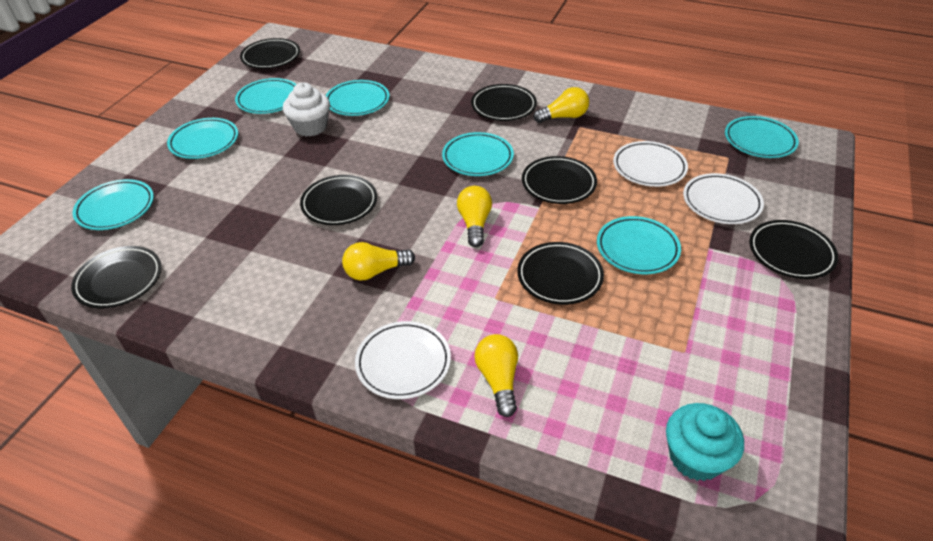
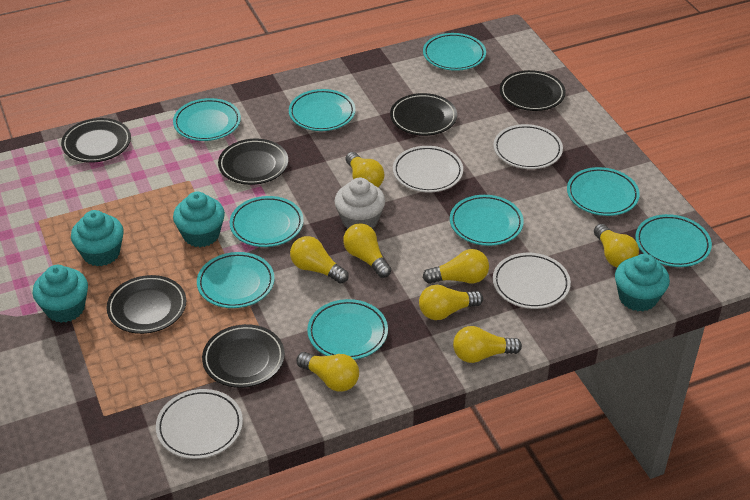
black plate: [71,246,162,309] [240,38,300,69] [300,175,377,225] [471,84,537,121] [517,242,604,305] [522,156,597,204] [749,220,838,279] = 7 -> [61,118,131,163] [107,275,186,334] [202,324,285,388] [218,139,288,185] [390,93,457,136] [500,70,566,111] = 6
turquoise cupcake: [666,403,744,481] = 1 -> [33,265,88,323] [71,210,124,266] [173,192,225,247] [615,254,670,312] = 4
turquoise plate: [73,179,154,230] [167,118,238,159] [235,78,297,114] [326,80,390,116] [442,132,514,176] [597,216,681,274] [725,116,799,158] = 7 -> [173,98,241,141] [197,252,275,308] [230,196,304,247] [289,89,356,131] [307,299,388,360] [423,33,486,71] [450,195,524,246] [567,167,640,216] [635,214,712,267] = 9
white plate: [355,321,451,399] [613,141,688,187] [683,173,764,224] = 3 -> [156,389,243,459] [393,146,463,192] [493,124,563,169] [493,253,571,309] = 4
yellow light bulb: [342,242,415,280] [457,186,492,247] [474,334,518,417] [534,87,589,123] = 4 -> [290,236,349,284] [296,352,359,392] [343,223,391,278] [346,152,384,187] [419,285,483,320] [423,249,489,284] [453,326,522,363] [594,224,639,268] = 8

